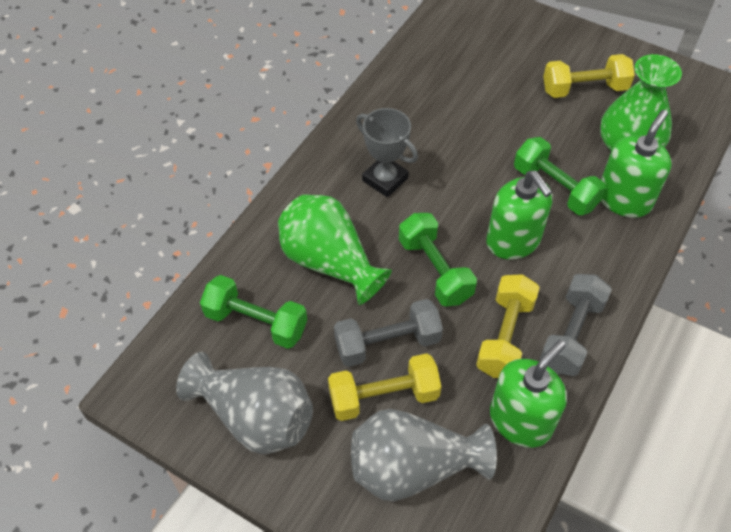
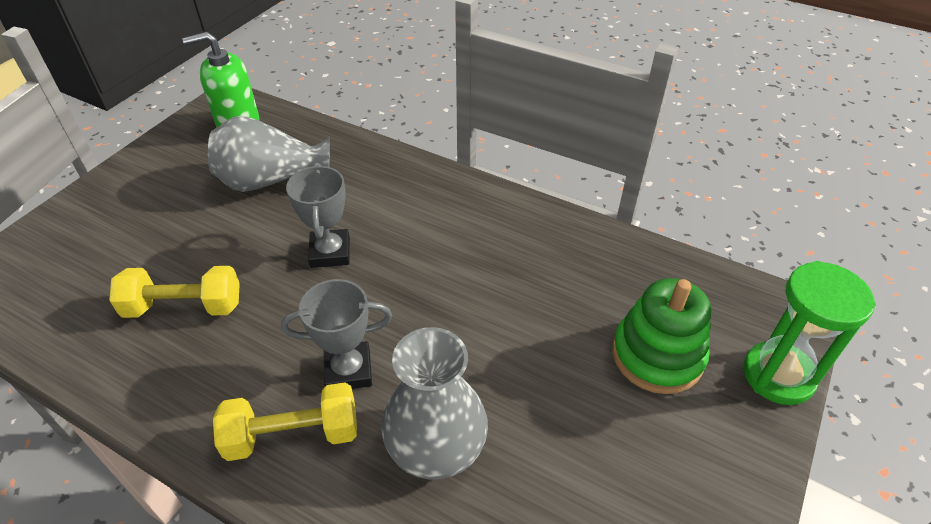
green dumbbell: [200,275,307,349] [399,213,477,307] [514,137,606,215] = 3 -> none = 0
green hourglass: none = 0 -> [743,261,876,405] = 1
green soap dispenser: [486,171,553,260] [490,340,567,448] [601,110,672,218] = 3 -> [182,32,259,128] = 1
green stacking toy: none = 0 -> [612,278,711,394] = 1
green vase: [278,194,392,305] [600,54,682,151] = 2 -> none = 0
grey dumbbell: [334,299,443,367] [540,274,612,376] = 2 -> none = 0
grey trophy: [356,108,418,197] = 1 -> [281,279,392,389] [286,165,350,268] = 2
yellow dumbbell: [328,353,441,421] [476,274,540,378] [543,54,635,98] = 3 -> [109,266,240,318] [213,382,357,461] = 2

